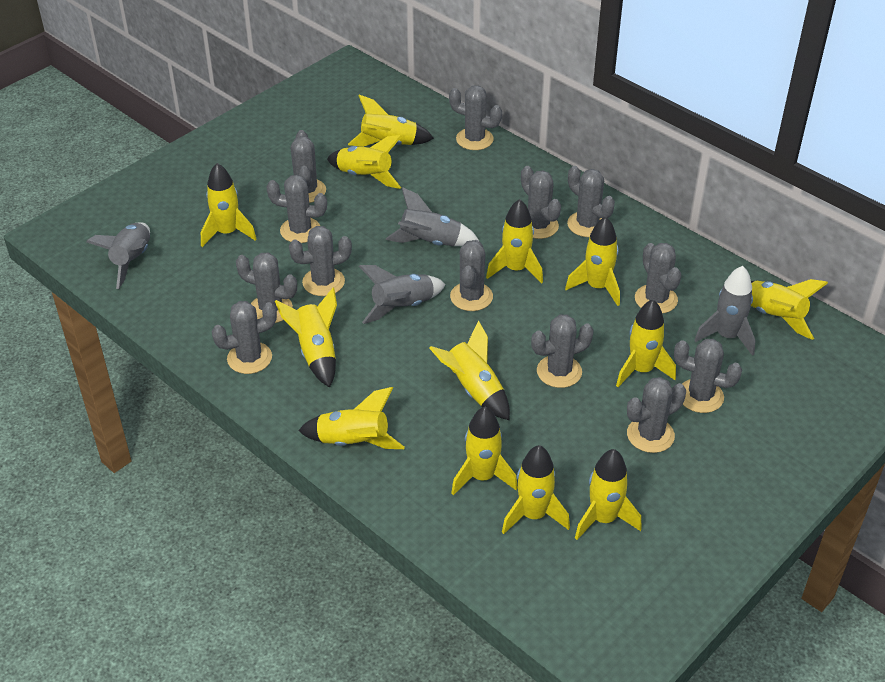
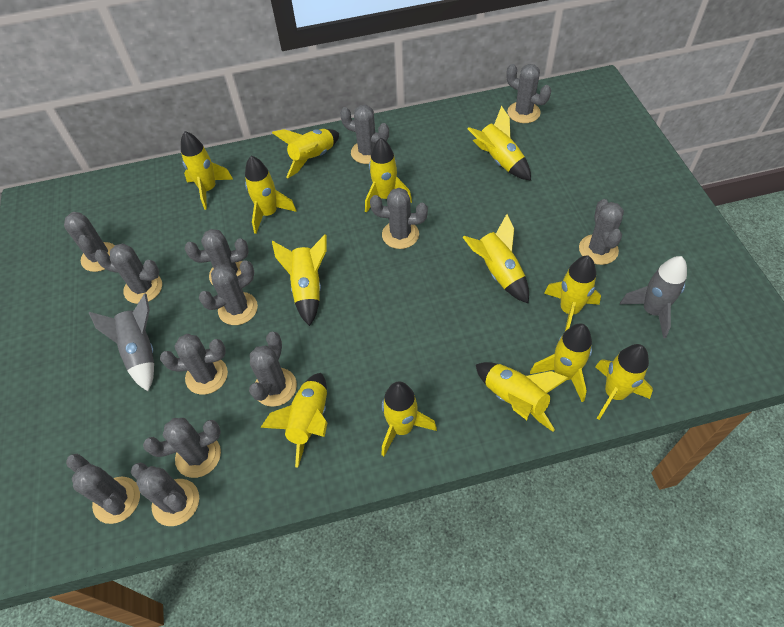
grey rocket: [86,222,150,289] [359,265,446,324] [386,187,479,246] [695,266,756,356] = 4 -> [89,293,154,391] [620,256,687,338] = 2

